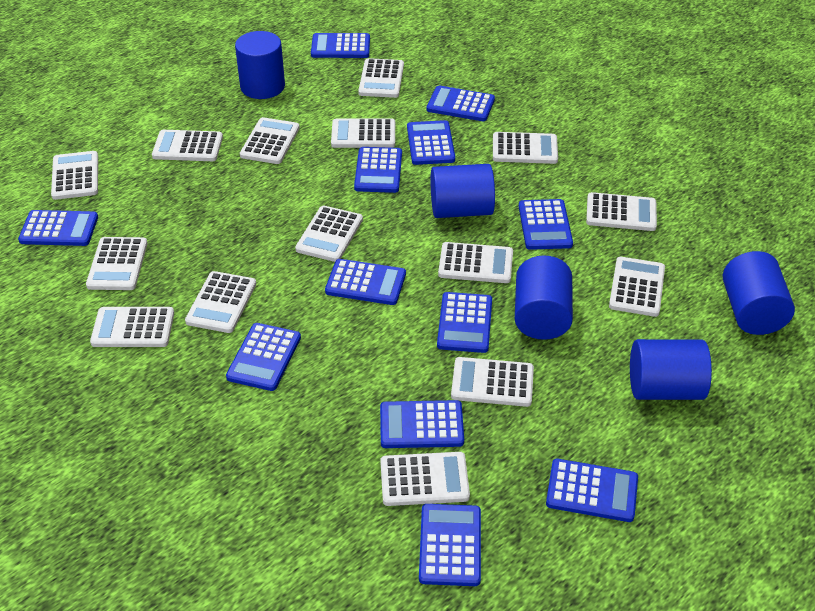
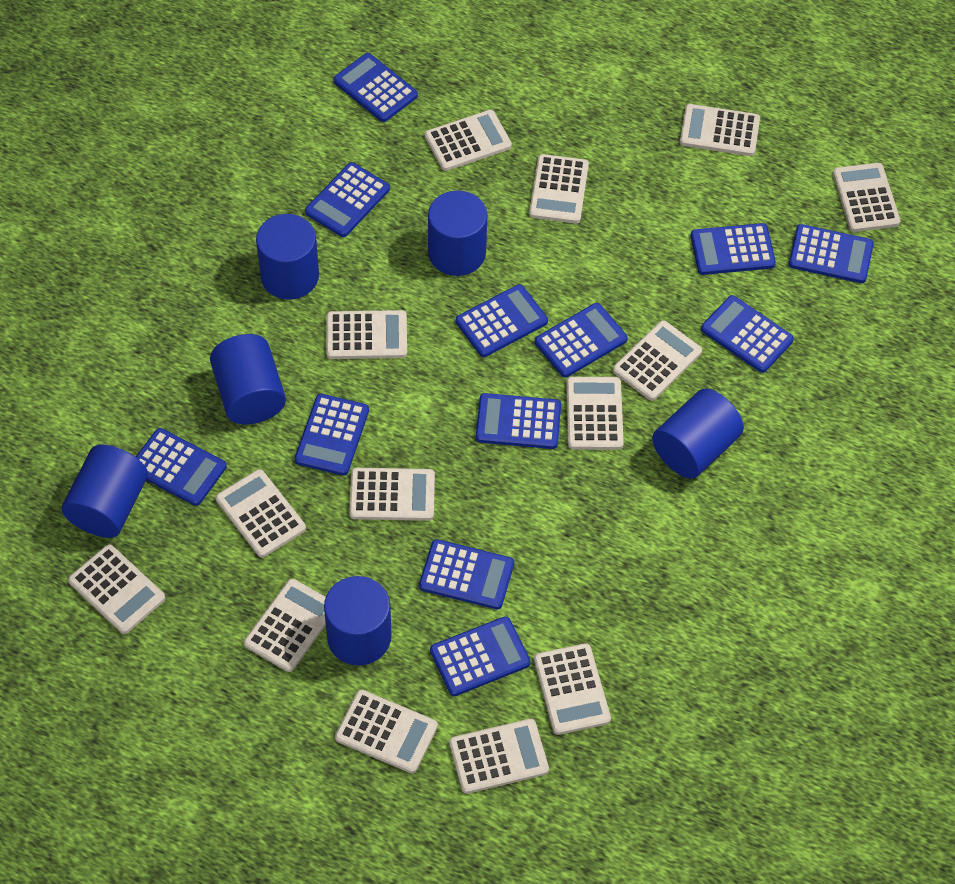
blue cylinder: [235,31,285,99] [431,164,495,218] [515,255,573,340] [630,339,712,400] [723,251,795,335] = 5 -> [61,445,148,538] [210,334,286,424] [256,214,319,300] [324,576,391,666] [428,190,487,276] [652,388,744,479] = 6
white calculator: [51,151,98,200] [86,237,148,290] [90,307,174,347] [152,130,223,161] [185,271,256,333] [240,117,300,164] [295,206,363,262] [331,118,395,148] [358,58,404,98] [380,452,470,506] [438,242,513,283] [451,357,534,407] [493,132,558,164] [586,192,657,231] [609,257,665,317] = 15 -> [68,544,165,634] [216,469,306,558] [244,579,326,672] [326,310,407,359] [335,690,438,773] [349,468,435,521] [425,110,512,171] [449,719,549,794] [529,154,589,224] [534,643,611,735] [566,377,624,450] [613,320,702,401] [680,104,760,156] [833,163,900,232] = 14

